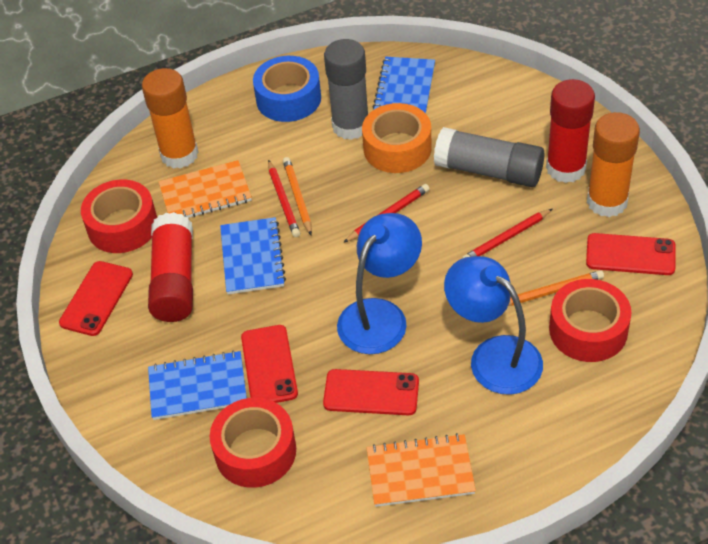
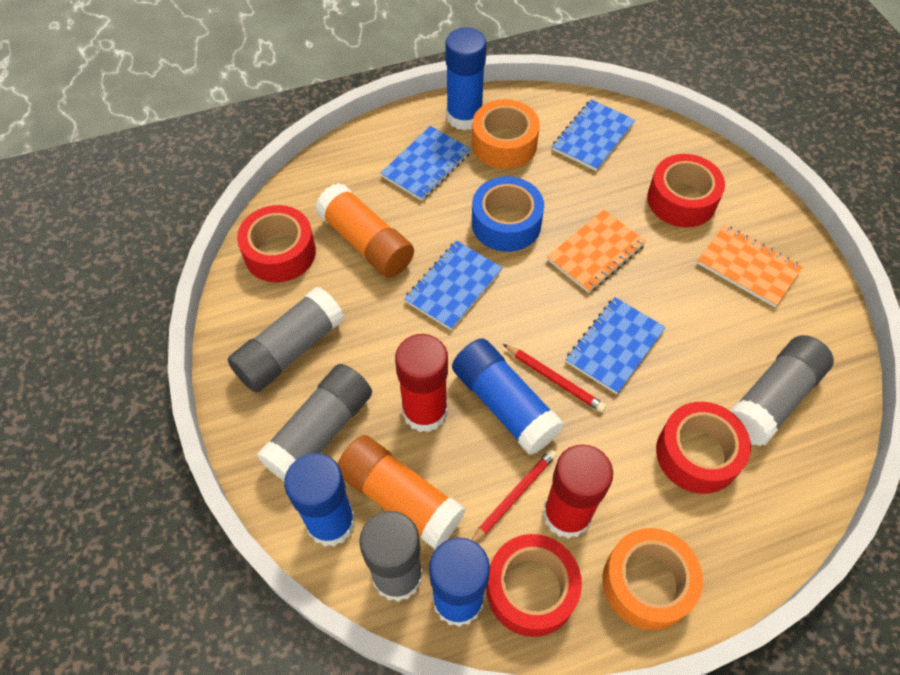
blue glue stick: none = 0 -> [284,453,355,546] [429,538,490,627] [445,27,487,130] [452,338,564,455] = 4
blue lamp: [337,213,422,354] [444,256,543,395] = 2 -> none = 0
blue notebook: [148,351,247,420] [220,217,286,294] [373,57,435,113] = 3 -> [381,126,471,201] [404,241,503,330] [552,99,635,171] [566,297,666,394] = 4
grey glue stick: [324,39,368,140] [434,127,545,187] = 2 -> [227,287,344,393] [257,364,372,481] [359,511,423,602] [730,335,834,446] = 4
orange pencil: [283,157,312,235] [508,270,604,306] = 2 -> none = 0
orange tape: [362,103,432,173] = 1 -> [472,99,540,169] [602,528,703,630] = 2
red pencil: [268,160,300,237] [343,184,430,243] [462,209,552,259] = 3 -> [472,449,557,542] [503,344,606,412] = 2
red phone: [59,261,133,336] [241,325,298,403] [323,369,419,415] [586,233,676,275] = 4 -> none = 0
red tape: [81,180,157,253] [210,398,296,488] [549,279,631,362] = 3 -> [237,205,316,282] [487,534,582,637] [647,154,725,227] [656,402,751,494] = 4

